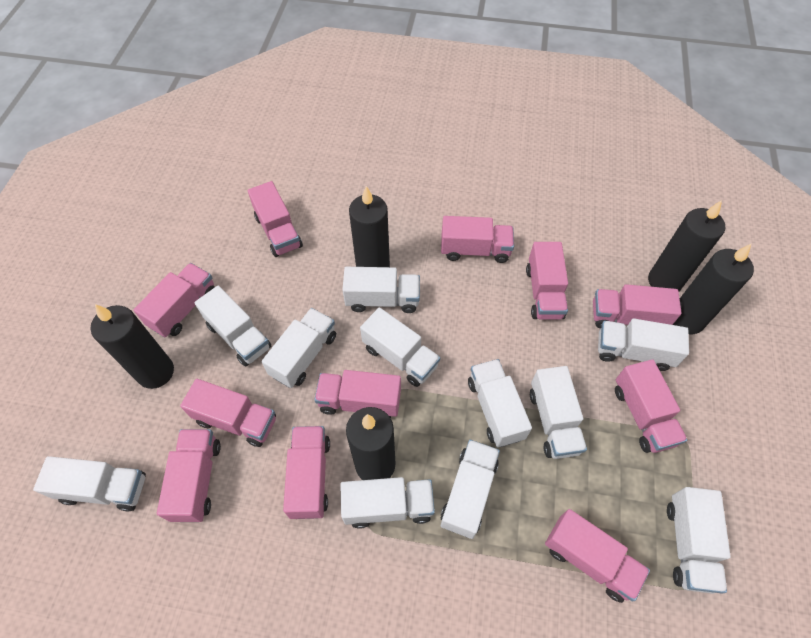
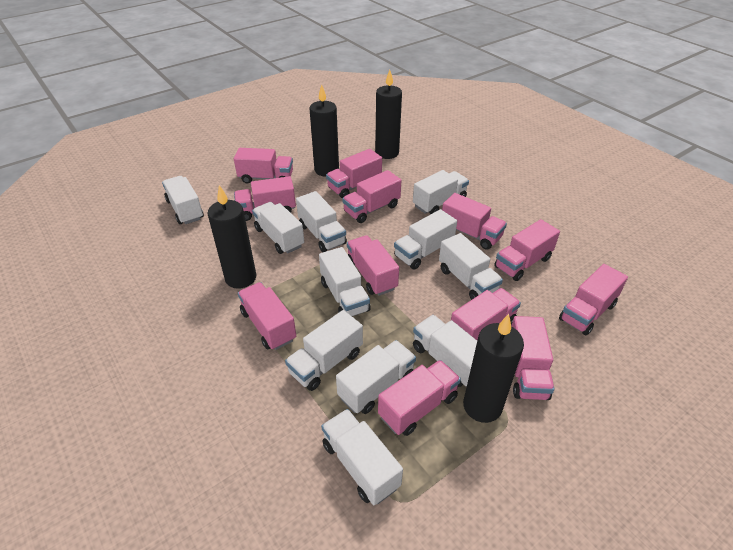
black candle: [90,304,174,389] [346,407,395,480] [349,186,390,267] [648,200,725,291] [673,244,754,334] = 5 -> [207,185,256,289] [310,84,339,177] [375,70,402,159] [463,314,524,423] = 4
pink truck: [133,263,215,338] [157,429,221,522] [180,379,276,447] [248,181,303,257] [283,426,330,519] [314,370,401,418] [441,216,514,263] [526,242,568,320] [545,509,650,603] [593,284,682,328] [615,359,687,453] = 11 -> [234,148,293,184] [234,176,296,221] [238,282,296,350] [326,149,382,198] [342,170,401,223] [347,235,399,296] [378,360,461,436] [442,193,507,250] [451,288,521,340] [494,219,560,281] [511,316,555,400] [559,264,628,335] = 12

